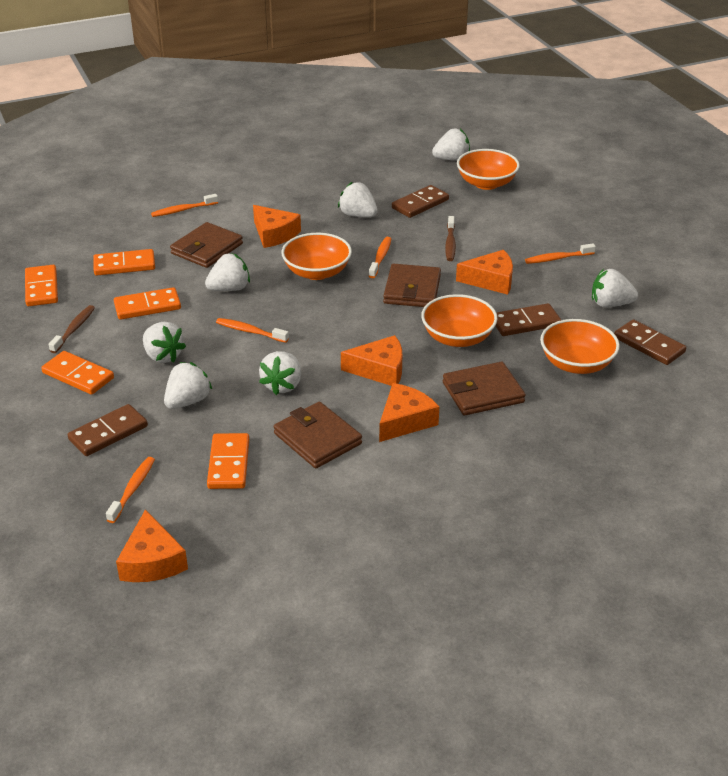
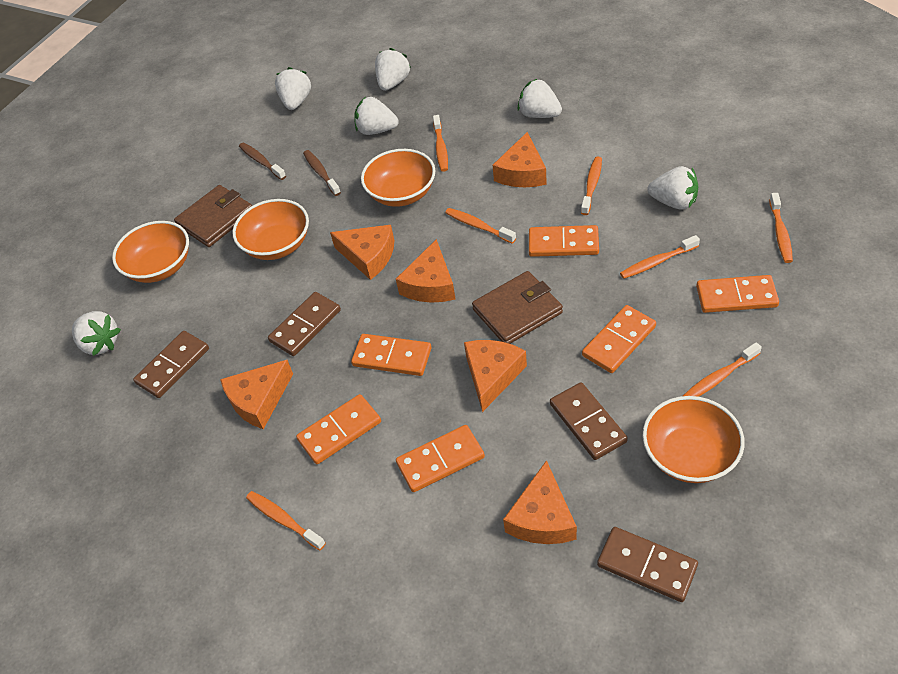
brown wallet: [170,222,243,268] [274,402,362,468] [383,264,441,307] [443,362,526,415] = 4 -> [174,185,252,247] [472,271,563,344] = 2
orange cheese: [116,509,188,582] [253,205,301,248] [341,335,402,386] [379,383,439,442] [456,250,513,295] = 5 -> [220,360,293,429] [330,225,394,280] [396,239,455,303] [464,340,527,412] [493,132,547,187] [503,460,577,544] = 6
orange domino: [25,265,58,306] [41,351,114,395] [93,249,155,276] [114,287,181,320] [207,433,249,489] = 5 -> [296,394,381,464] [351,334,431,376] [396,425,485,492] [529,225,599,257] [582,305,656,373] [696,275,779,313] = 6
orange toothbrush: [106,457,155,523] [151,194,218,217] [216,318,289,343] [369,237,391,278] [525,243,596,264] = 5 -> [246,491,326,550] [433,115,448,172] [445,208,516,244] [581,157,602,215] [620,235,700,279] [683,342,762,397] [769,193,793,263] = 7
white strawberry: [143,322,186,363] [164,362,212,409] [205,253,250,291] [259,351,301,395] [338,182,378,217] [432,129,470,161] [592,269,638,307] = 7 -> [72,311,121,356] [275,67,311,110] [354,97,399,135] [375,48,411,91] [518,79,562,118] [647,166,698,209] = 6

